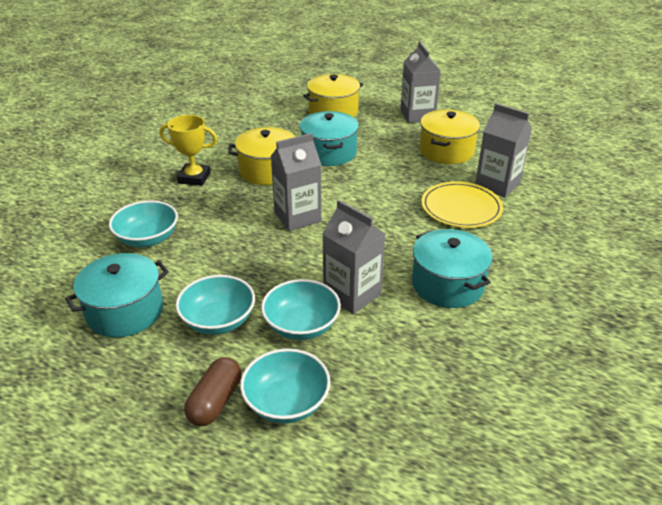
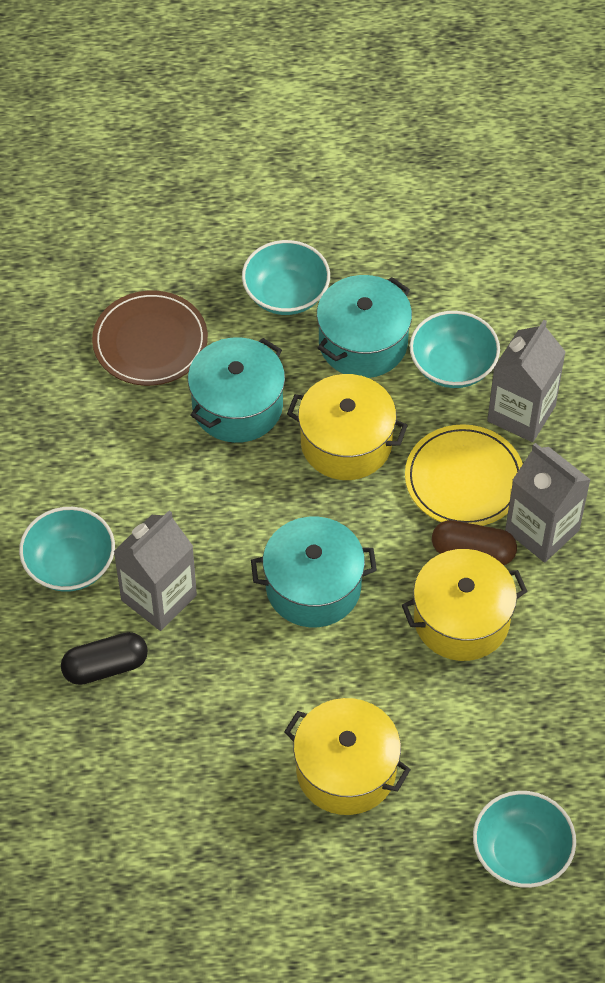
black capsule: none = 0 -> [61,632,148,685] = 1
brown plate: none = 0 -> [92,290,208,386] = 1
grey carton: [271,133,322,231] [322,200,385,314] [400,41,441,123] [475,103,532,198] = 4 -> [113,510,197,631] [487,320,566,442] [505,443,591,563] = 3
yellow trophy: [159,115,217,186] = 1 -> none = 0

